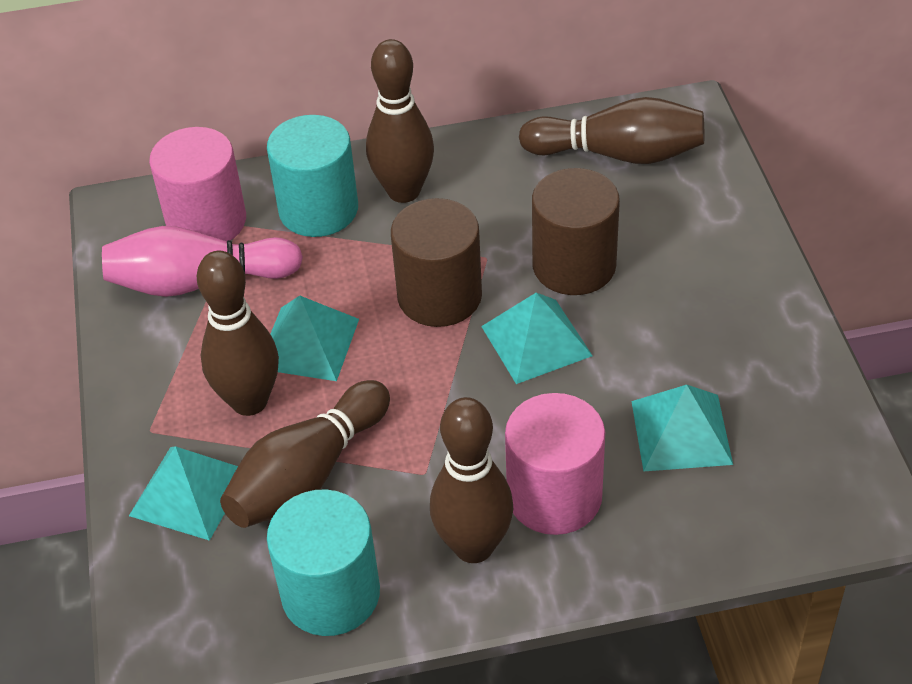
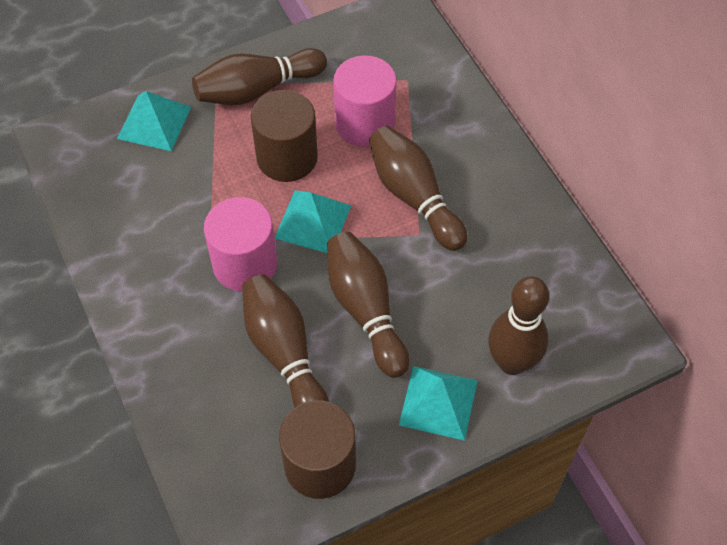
pink bowling pin: [102,226,303,297] = 1 -> none = 0
turquoise cylinder: [267,115,358,237] [267,489,380,636] = 2 -> none = 0
turquoise pyramid: [129,446,238,541] [270,296,359,381] [481,293,593,384] [631,385,733,472] = 4 -> [117,91,191,151] [274,190,351,253] [399,366,478,441] = 3

